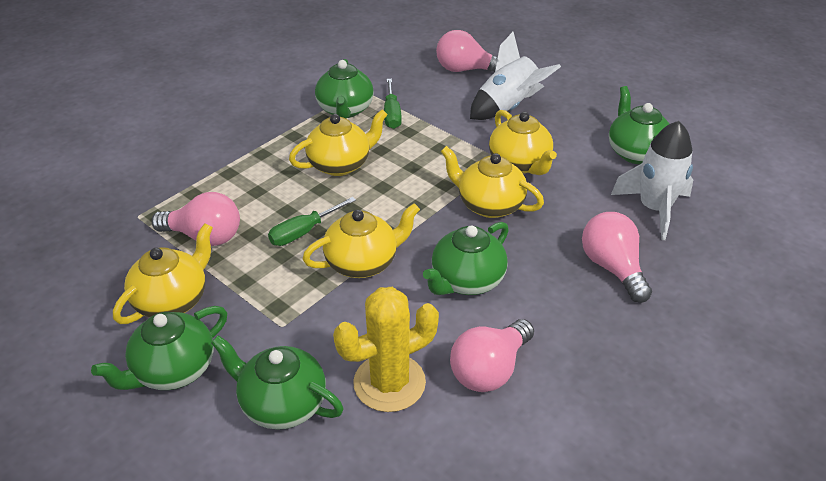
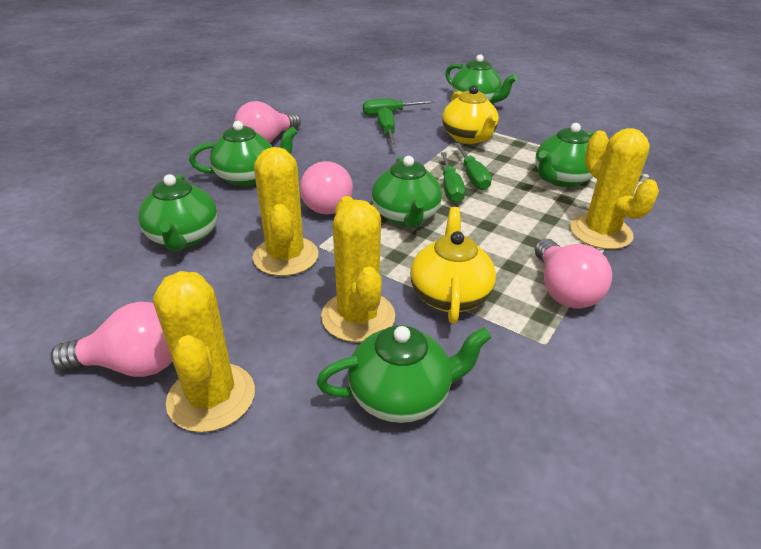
green screwdriver: [268,197,356,246] [384,79,402,129] = 2 -> [363,99,434,115] [377,107,397,147] [441,152,465,203] [455,143,492,190] = 4
green teapot: [91,306,227,390] [211,335,344,430] [315,59,374,119] [423,222,509,295] [609,86,669,164] = 5 -> [138,174,217,252] [189,121,298,186] [317,325,492,423] [372,156,442,228] [445,54,517,104] [535,123,594,187] = 6
white rocket: [470,32,561,120] [611,121,693,240] = 2 -> none = 0
yellow cactus: [333,287,439,412] = 1 -> [153,271,255,432] [252,147,319,276] [321,196,395,342] [570,128,659,249] = 4
yellow teapot: [113,223,213,324] [289,109,388,176] [303,203,420,278] [441,146,544,218] [489,110,557,175] = 5 -> [410,207,496,324] [442,85,499,144] = 2

